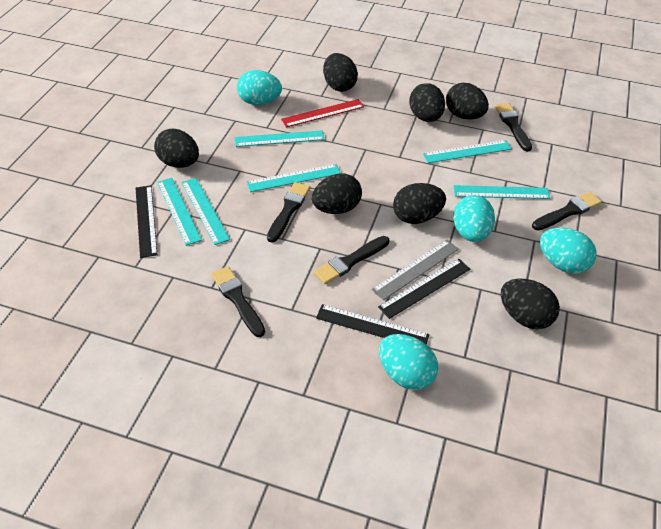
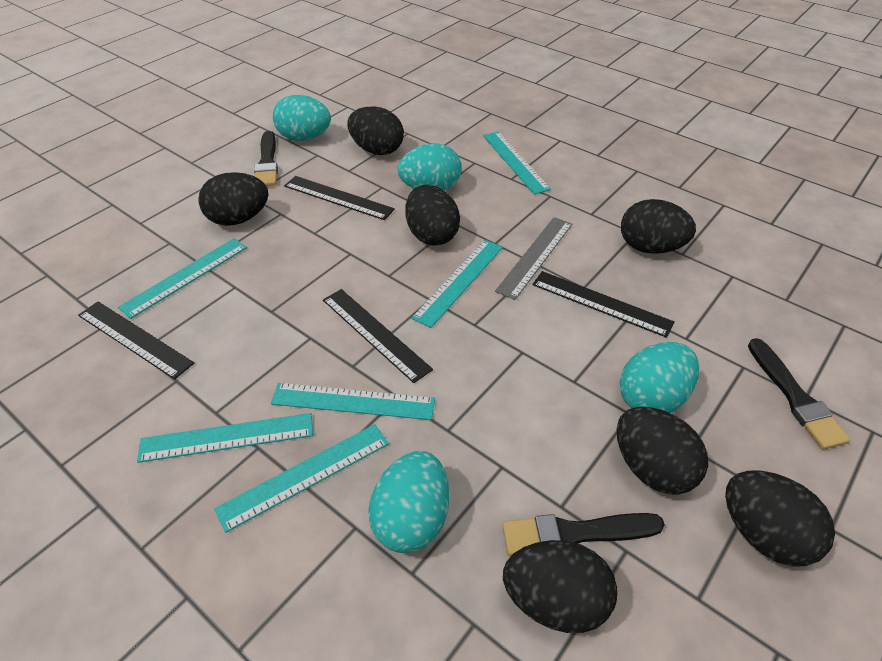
black brush: [211,266,265,337] [267,182,310,242] [314,236,389,284] [495,103,532,152] [532,191,602,230] = 5 -> [254,131,278,186] [502,513,665,556] [748,338,850,449] = 3
black ruler: [136,185,158,258] [316,304,429,345] [378,258,470,319] = 3 -> [78,301,194,379] [284,176,395,220] [323,289,433,383] [532,271,675,338] = 4
red ruler: [281,99,364,127] = 1 -> none = 0

